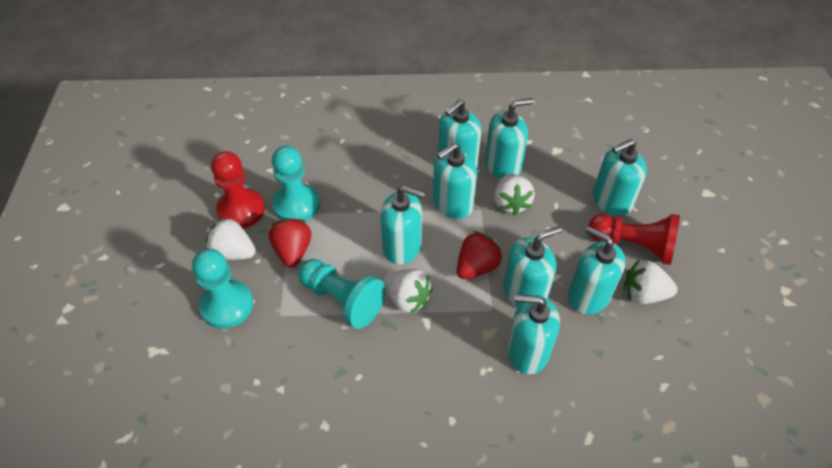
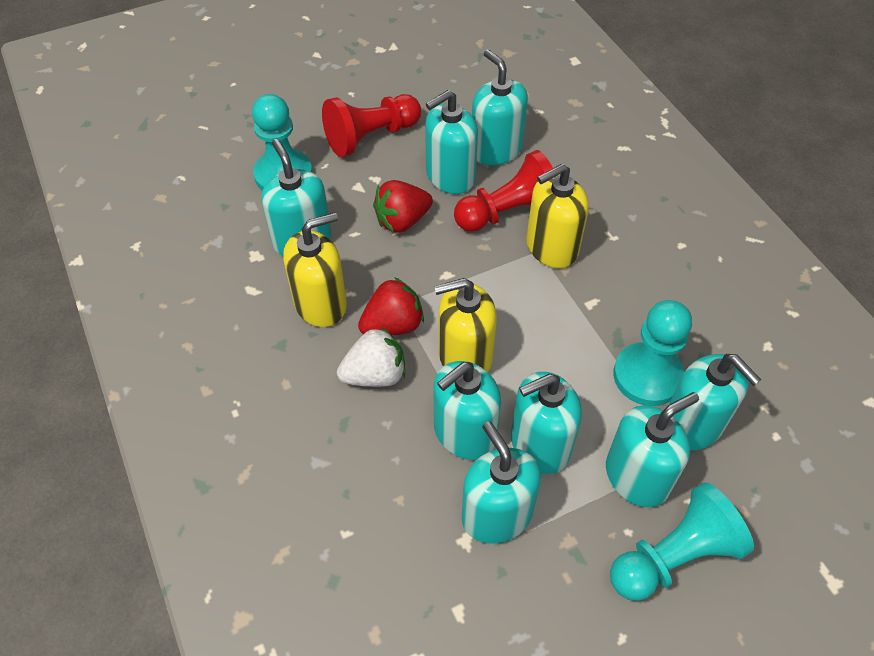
white strawberry: [205,217,256,260] [383,269,433,314] [494,174,535,216] [624,259,678,304] = 4 -> [337,327,405,387] = 1
yellow soap dispenser: none = 0 -> [283,212,347,327] [434,278,497,372] [526,164,589,268] = 3

